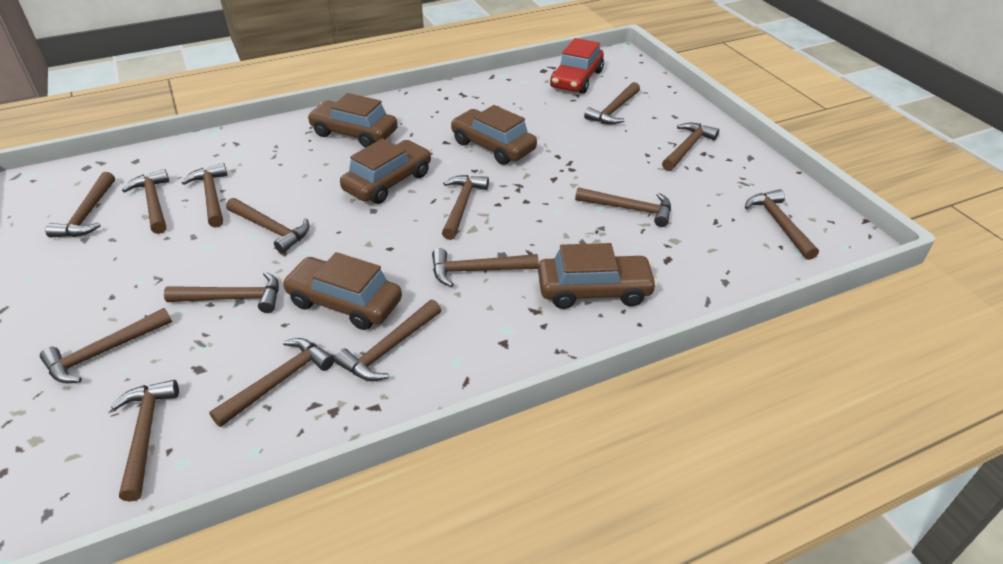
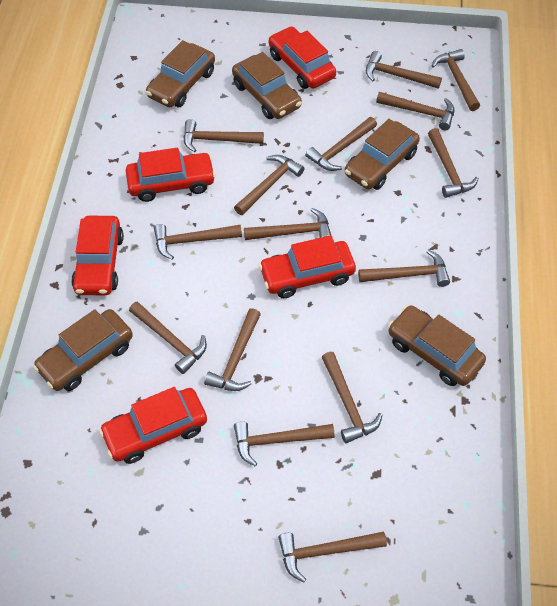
red car: [550,38,604,94] = 1 -> [71,216,124,295] [99,387,207,464] [126,148,216,202] [259,235,356,298] [269,26,336,89] = 5

